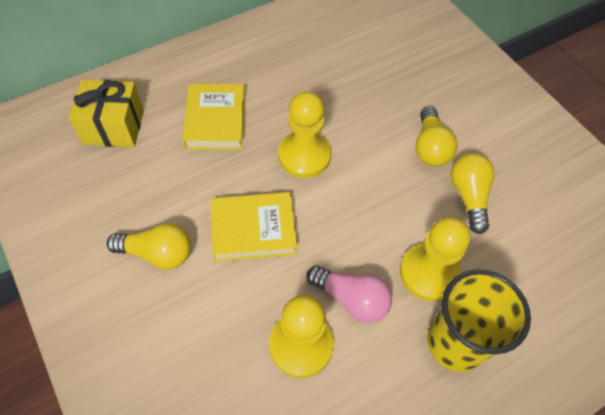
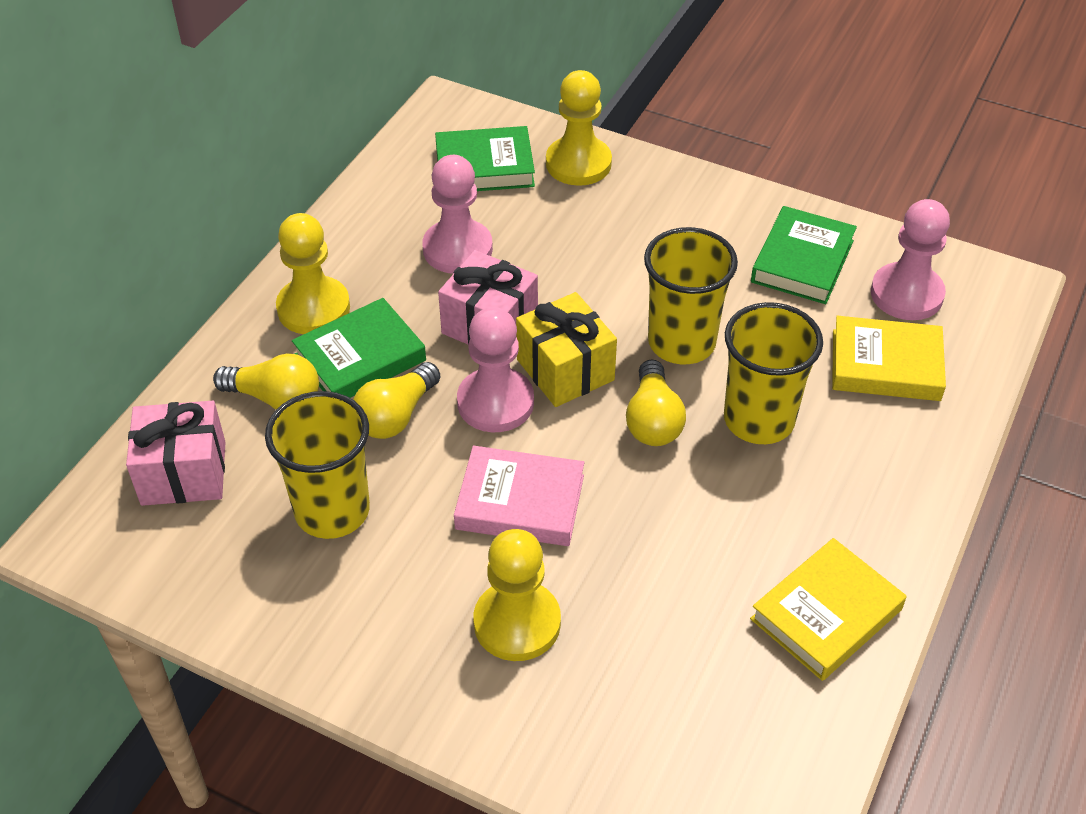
green book: none = 0 -> [292,298,426,398] [435,126,535,191] [751,206,857,304] = 3
pink book: none = 0 -> [454,446,584,546] = 1
pink gift: none = 0 -> [126,401,225,506] [438,250,538,344] = 2
pink light bulb: [307,266,392,323] = 1 -> none = 0
pink pawn: none = 0 -> [422,155,493,274] [457,307,534,432] [871,199,950,320] = 3
yellow cup: [427,269,531,372] = 1 -> [265,391,370,539] [644,227,738,364] [724,302,823,444] = 3

